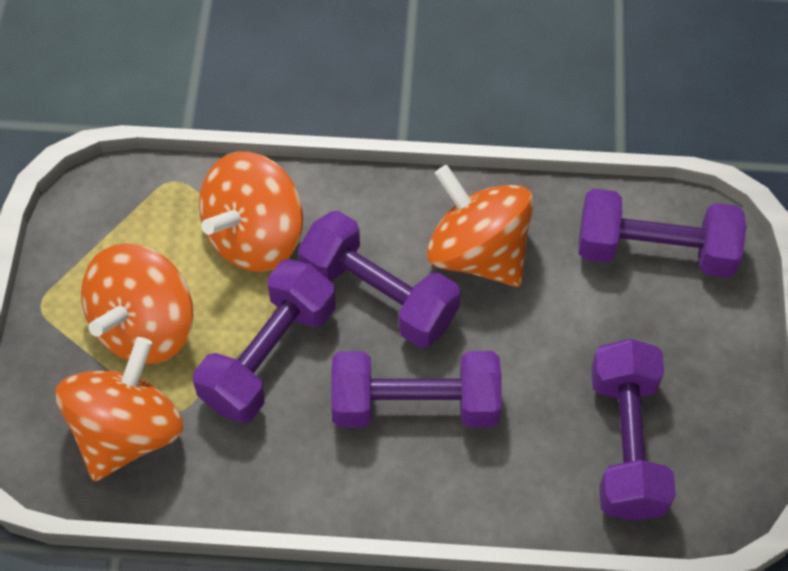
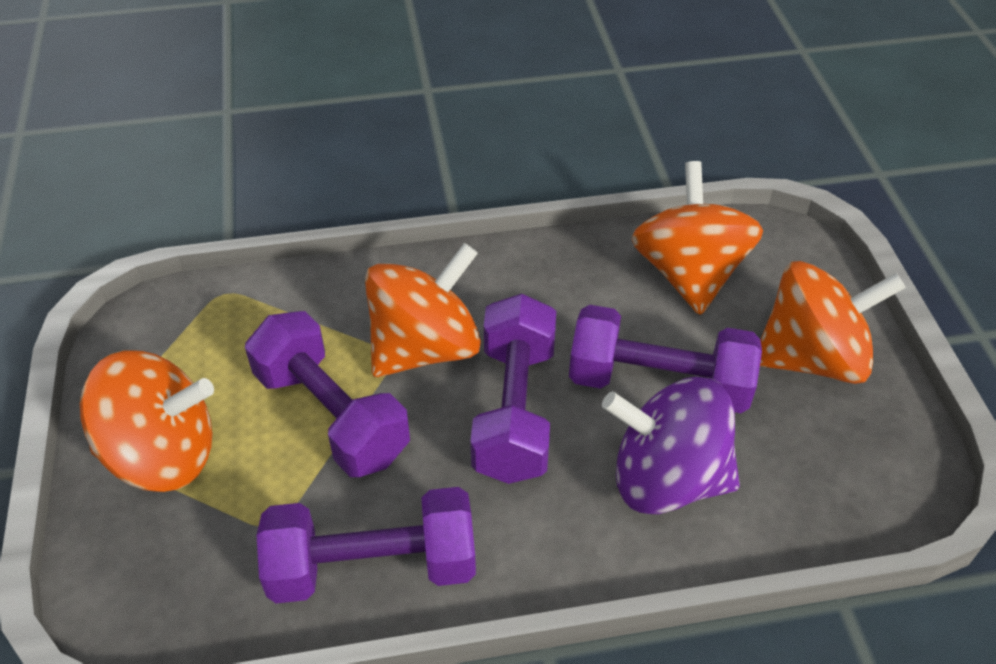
purple dumbbell: [193,259,336,424] [298,211,461,348] [331,351,502,428] [579,189,747,278] [591,339,676,521] = 5 -> [245,311,410,477] [257,487,476,603] [470,294,556,484] [569,305,762,413] = 4
purple spinning top: none = 0 -> [602,377,740,514] = 1

